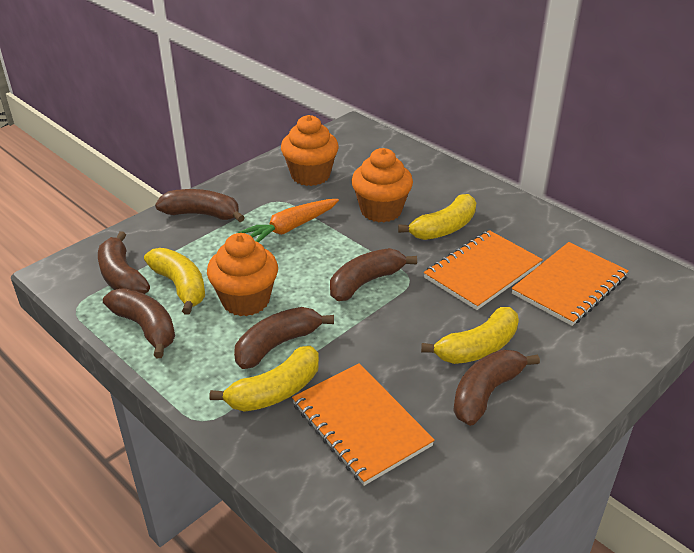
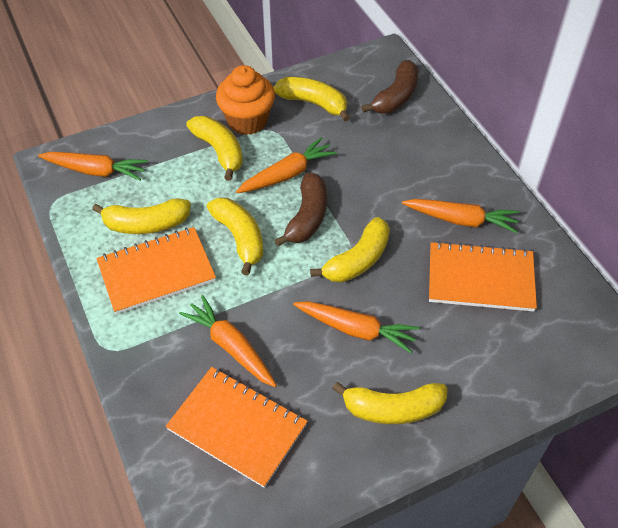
brown banana: [98,231,150,294] [103,288,175,358] [155,189,245,222] [234,307,334,369] [330,248,417,301] [453,350,540,426] = 6 -> [274,173,327,246] [361,60,418,113] = 2
orange carrot: [238,199,339,243] = 1 -> [38,152,148,181] [179,295,277,387] [236,137,337,193] [293,301,420,353] [402,199,519,233] = 5
orange cupcake: [207,233,278,316] [281,115,339,186] [351,148,413,222] = 3 -> [216,65,275,135] = 1
yellow banana: [144,248,205,315] [210,346,319,412] [398,194,476,240] [421,307,519,364] = 4 -> [92,198,191,234] [186,116,243,181] [207,198,263,275] [273,77,350,121] [310,217,390,282] [332,382,447,424] = 6

